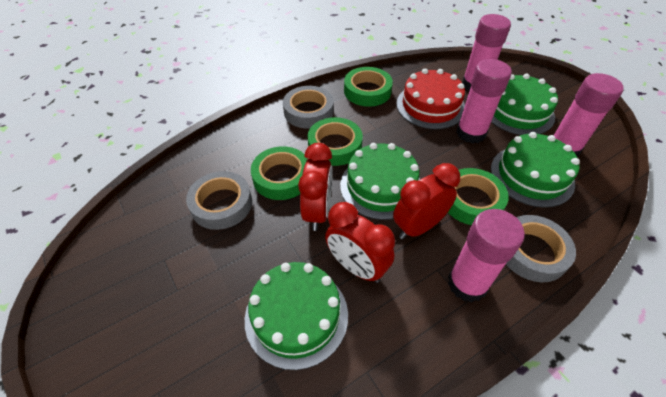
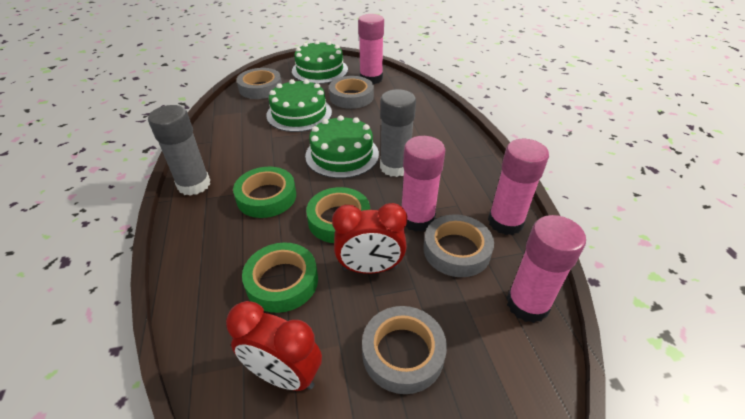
green cake: [245,262,348,370] [340,143,420,220] [491,74,558,135] [491,132,580,208] = 4 -> [266,79,332,132] [292,40,348,84] [305,115,379,178] = 3
green tape: [251,146,308,200] [308,117,363,166] [344,67,393,107] [448,168,509,225] = 4 -> [233,167,296,218] [242,243,318,313] [306,187,370,243] = 3
grey glue stick: none = 0 -> [148,105,210,196] [380,89,416,177] = 2
grey tape: [186,171,252,230] [283,86,334,129] [506,215,576,282] = 3 -> [237,68,282,99] [329,76,374,109] [362,306,447,394] [423,214,494,277] = 4
red cake: [396,69,465,129] = 1 -> none = 0
red clock: [298,143,333,231] [325,202,395,283] [393,163,460,239] = 3 -> [226,301,322,391] [332,203,407,274] = 2

